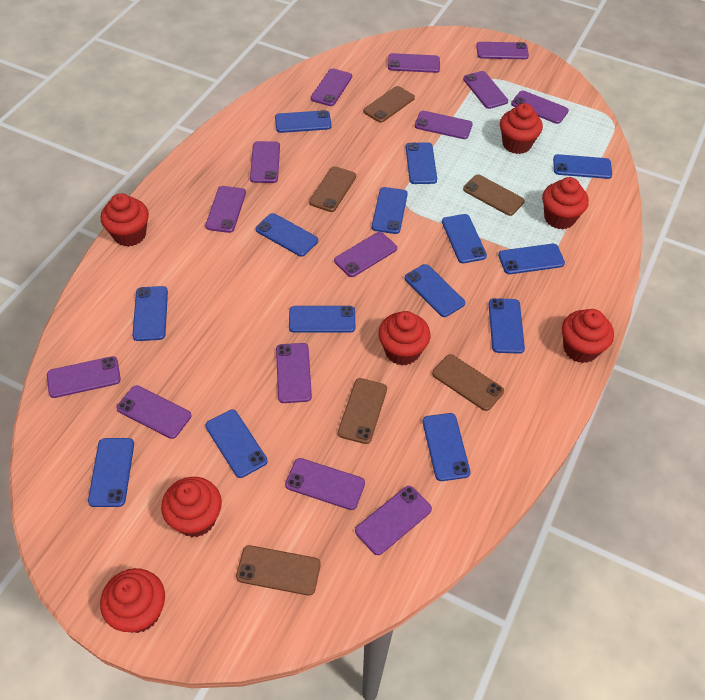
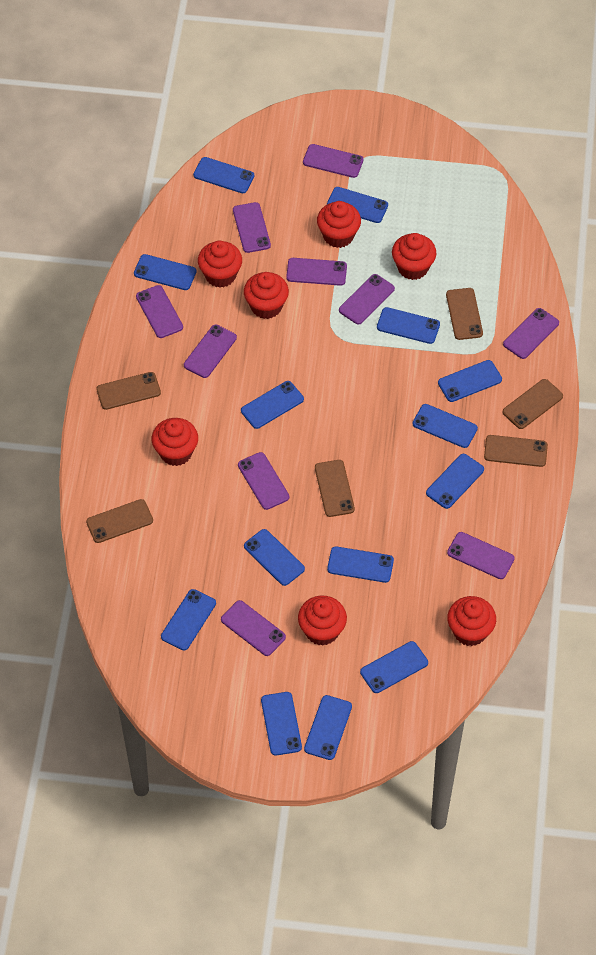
purple phone: [47,356,121,398] [117,385,191,439] [205,186,246,233] [250,141,280,183] [276,343,312,403] [285,458,365,510] [311,68,352,106] [334,232,397,277] [355,486,432,555] [388,53,440,73] [415,111,473,139] [463,71,508,109] [476,42,529,59] [511,91,569,124] = 14 -> [136,285,183,338] [184,324,237,378] [221,600,286,656] [233,202,271,253] [238,452,289,510] [286,258,347,286] [303,144,364,178] [339,274,395,325] [447,532,515,579] [503,308,559,359] = 10

